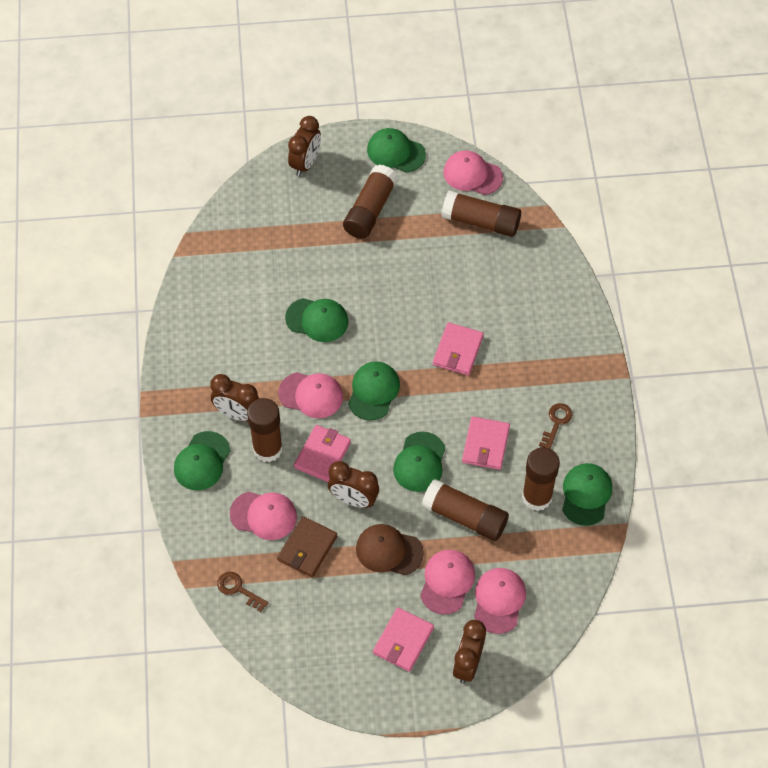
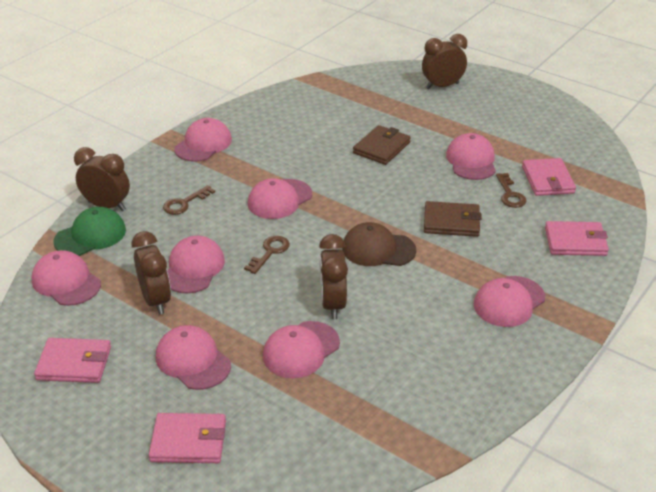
brown glue stick: [247,398,283,462] [343,164,398,239] [422,479,509,541] [441,190,521,237] [522,447,560,511] = 5 -> none = 0
brown key: [217,572,268,612] [539,403,572,449] = 2 -> [163,185,215,215] [244,236,290,274] [496,173,526,208] = 3
brown wallet: [277,516,337,577] = 1 -> [353,125,411,165] [424,201,482,237] = 2
green cap: [174,431,230,490] [285,298,348,342] [348,361,400,421] [367,128,426,172] [393,432,446,492] [562,463,612,526] = 6 -> [53,207,126,256] = 1
pink cap: [230,492,297,540] [278,372,343,418] [420,550,475,615] [443,151,503,195] [474,568,526,634] = 5 -> [32,250,101,306] [156,325,231,390] [167,236,225,294] [174,118,232,162] [248,178,312,219] [263,321,340,378] [446,133,496,180] [474,276,545,327] = 8

